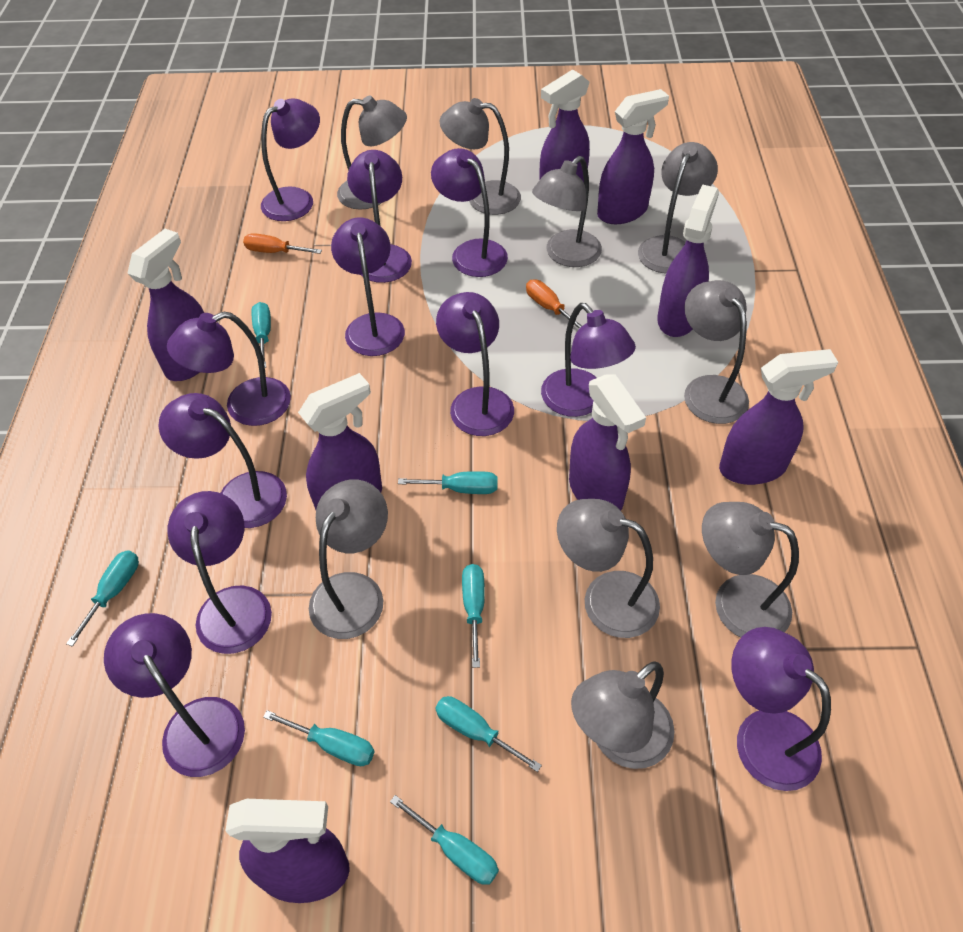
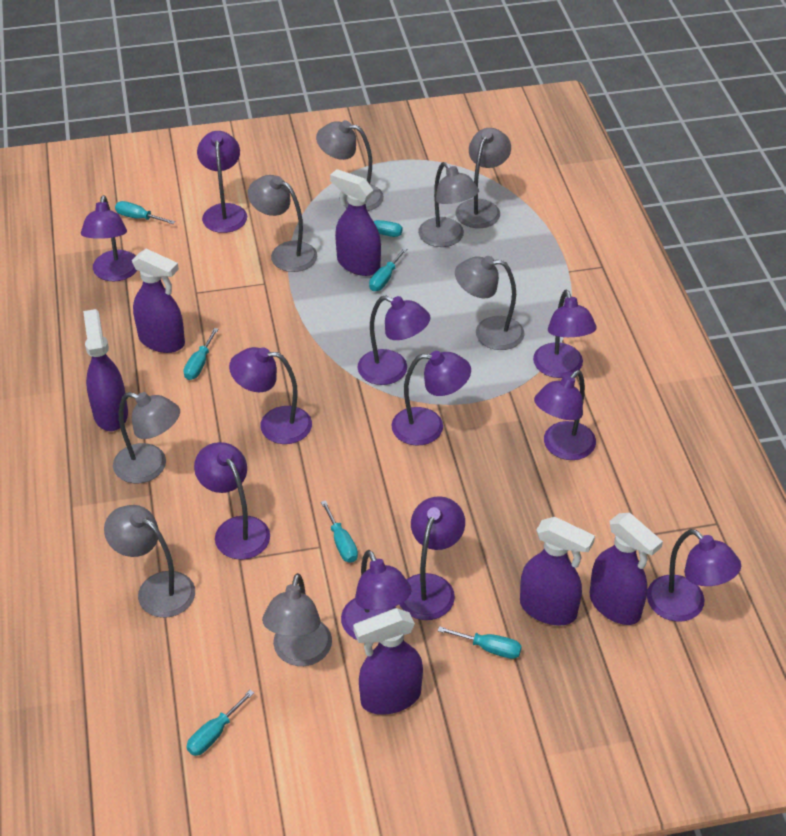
grey lamp: [309,479,388,639] [337,95,407,210] [439,98,521,215] [532,156,602,267] [557,499,660,638] [571,661,675,769] [638,142,718,273] [684,280,749,424] [702,502,799,637] = 9 -> [104,505,195,618] [113,392,180,483] [248,175,317,272] [262,573,332,666] [316,120,384,211] [418,162,479,247] [455,256,525,350] [456,128,511,228] = 8
orange screwdriver: [243,233,322,254] [526,279,583,329] = 2 -> none = 0
purple spray bottle: [127,229,204,381] [225,799,350,903] [298,373,382,510] [539,69,590,182] [569,374,646,511] [597,89,669,224] [657,184,719,337] [719,349,838,485] = 8 -> [83,309,128,431] [132,249,185,353] [330,169,381,276] [353,608,423,715] [520,517,595,626] [590,513,663,625] = 6

